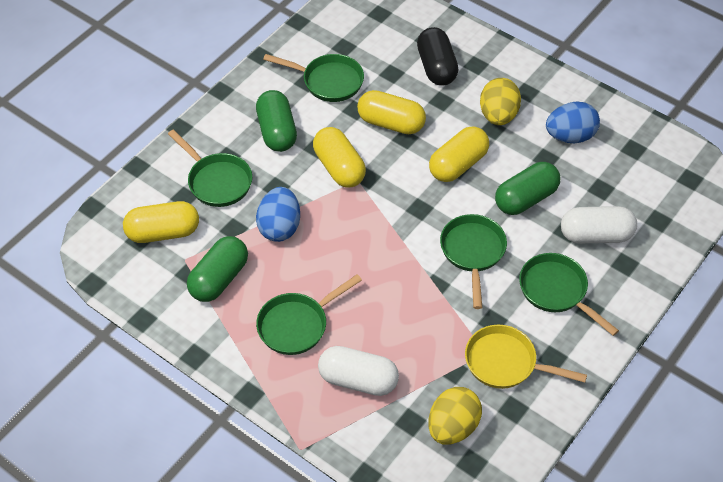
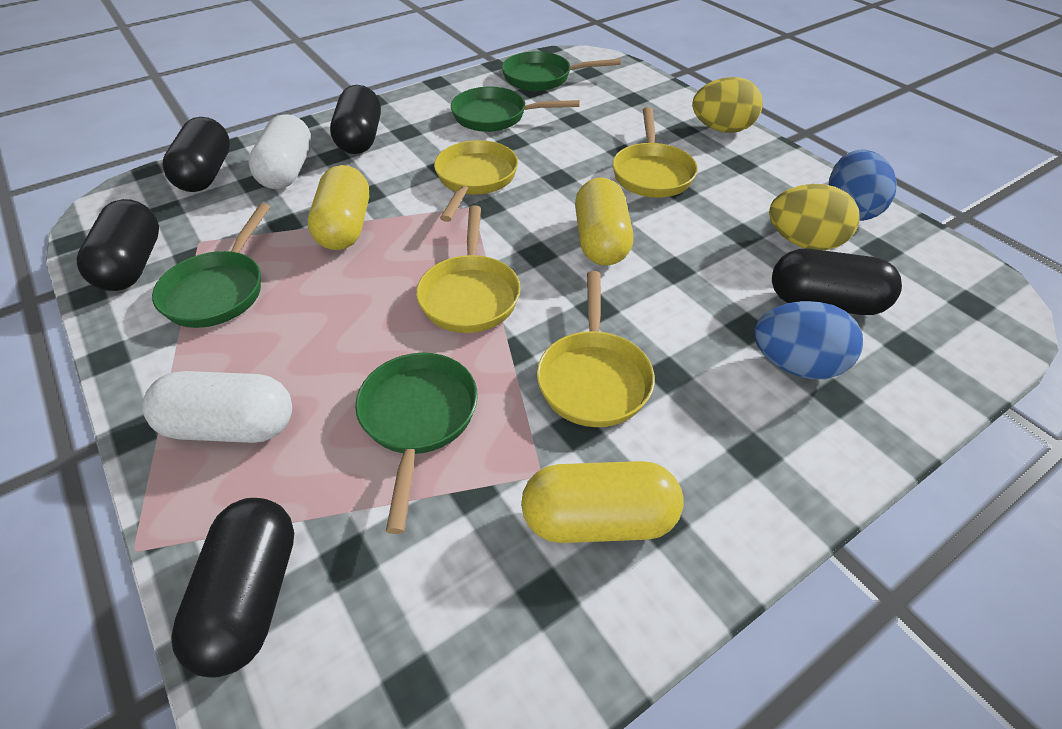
black capsule: [417,27,459,86] = 1 -> [77,199,159,291] [162,117,230,192] [171,498,294,678] [330,85,381,154] [772,249,902,315] = 5
green capsule: [187,236,248,302] [256,90,297,152] [495,162,560,215] = 3 -> none = 0
green pan: [168,130,252,207] [256,274,362,355] [263,54,364,102] [440,214,507,309] [519,253,619,336] = 5 -> [152,203,270,328] [355,353,478,534] [451,87,580,132] [502,51,621,91] = 4
yellow capsule: [123,201,199,243] [313,127,366,188] [357,90,426,134] [429,126,489,182] = 4 -> [308,165,369,250] [521,461,684,543] [575,177,633,266] = 3
yellow pan: [465,325,587,389] = 1 -> [416,206,521,333] [434,140,518,222] [537,271,655,427] [612,107,698,198] = 4

